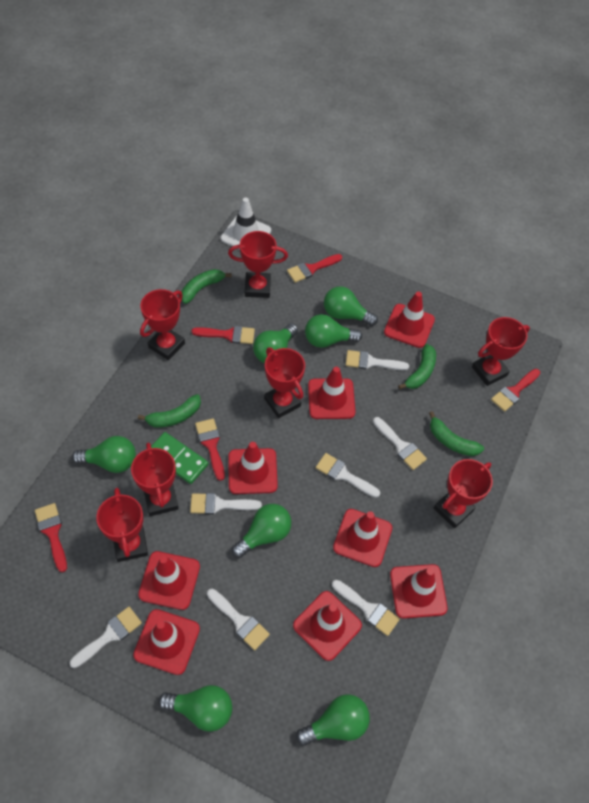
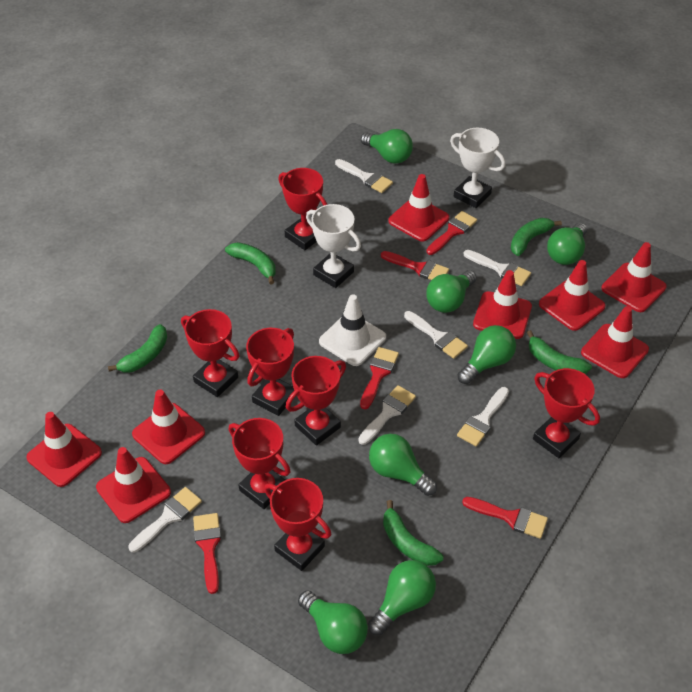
green banana: [138,394,201,428] [181,269,232,304] [398,344,436,389] [429,411,484,456] = 4 -> [108,324,167,373] [225,242,276,285] [383,500,443,566] [511,218,562,256] [527,330,592,374] = 5
green domino: [151,432,208,484] = 1 -> none = 0
white brush: [69,607,142,668] [190,493,262,514] [207,589,270,650] [316,453,380,498] [332,580,400,636] [346,350,409,370] [373,417,427,470] = 7 -> [128,487,202,552] [335,159,393,193] [358,385,416,445] [404,311,468,359] [457,387,509,446] [464,250,531,286] = 6
white trophy: none = 0 -> [306,204,361,288] [450,128,506,208] = 2

